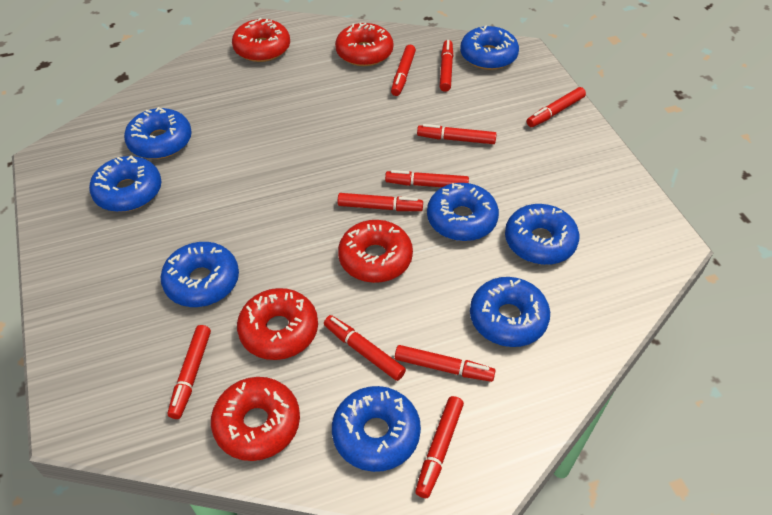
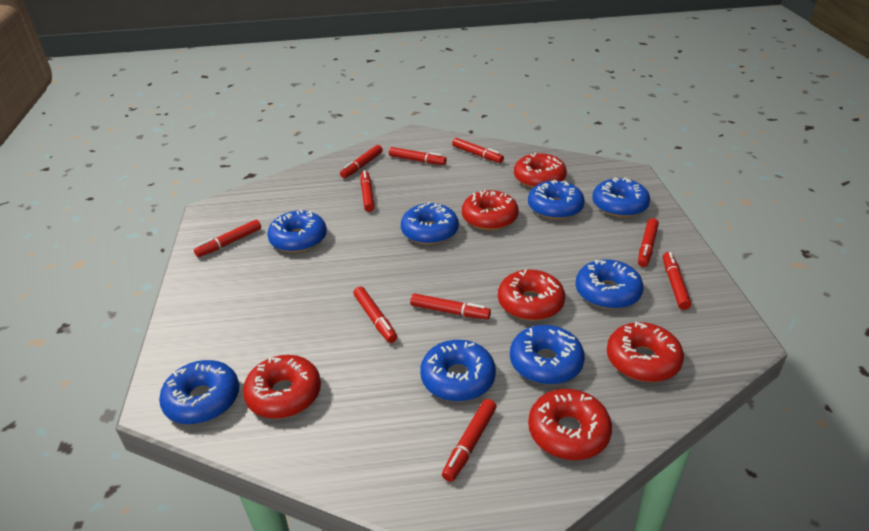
red donut: [211,377,300,461] [232,18,290,62] [237,288,318,360] [335,23,393,66] [338,220,413,283] = 5 -> [243,355,321,419] [462,190,519,230] [498,269,565,321] [514,153,567,188] [528,389,612,460] [607,322,684,382] = 6

